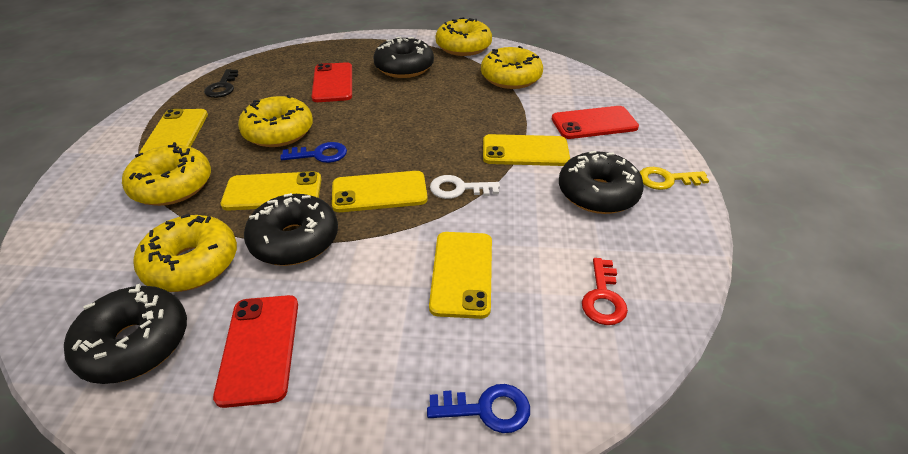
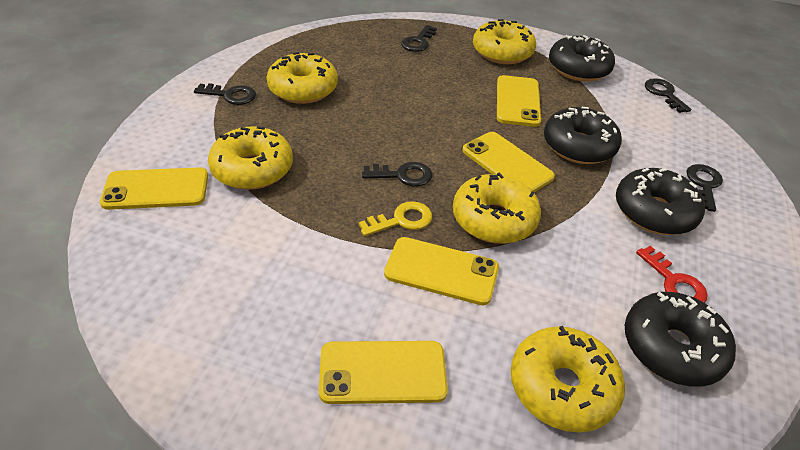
black key: [204,69,238,98] = 1 -> [194,83,256,105] [362,162,432,187] [401,25,437,52] [645,78,691,113] [686,164,723,212] = 5
blue key: [280,142,347,163] [427,384,530,433] = 2 -> none = 0
red phone: [213,295,298,408] [312,62,352,102] [552,106,639,139] = 3 -> none = 0
white key: [430,175,500,199] = 1 -> none = 0

